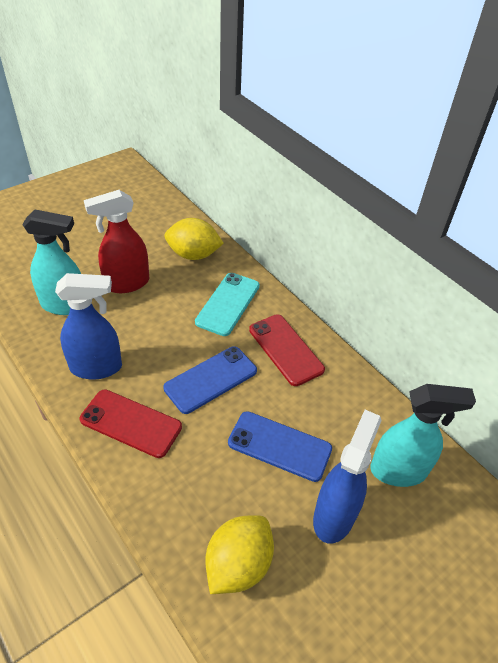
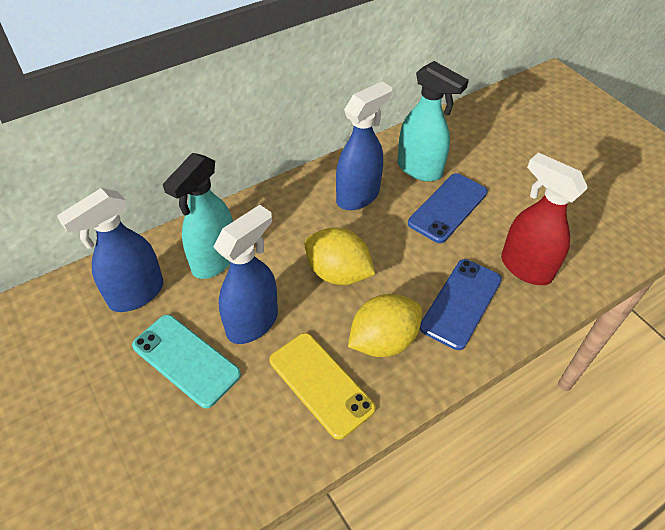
blue spray bottle: [55,273,122,379] [313,410,382,544] = 2 -> [57,188,163,312] [213,205,278,344] [336,81,392,210] = 3
red phone: [79,389,182,458] [249,314,325,386] = 2 -> none = 0
yellow phone: none = 0 -> [269,333,376,440] = 1

